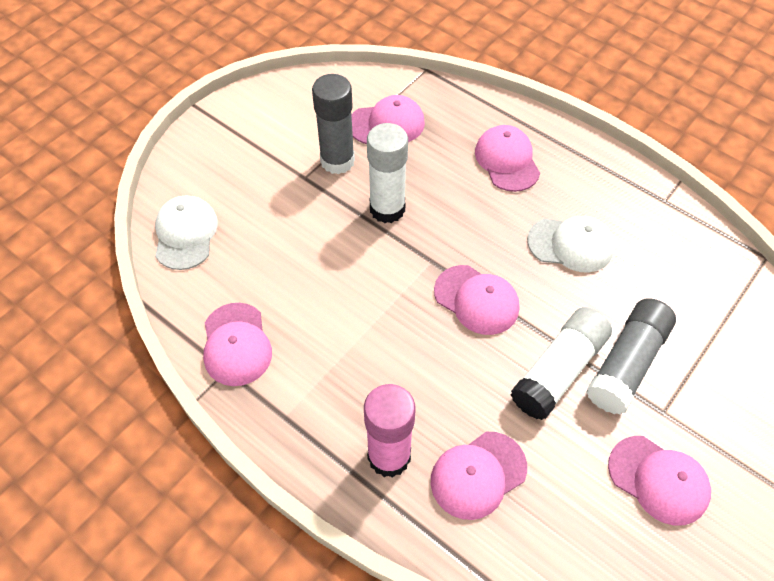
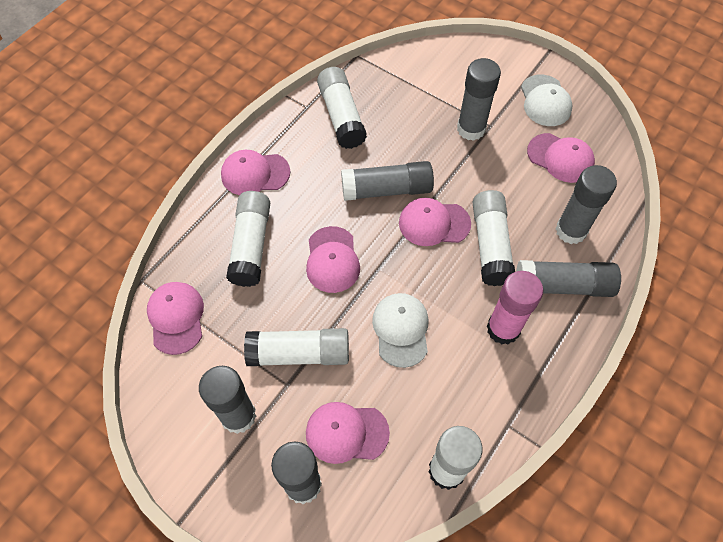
grey glue stick: [312,74,355,174] [586,298,676,415] = 2 -> [199,366,256,434] [271,442,322,504] [341,161,434,201] [457,58,501,141] [516,260,621,297] [555,165,617,244] = 6
white glue stick: [367,123,408,223] [511,307,612,420] = 2 -> [226,191,270,287] [244,328,349,366] [317,67,367,149] [428,426,483,490] [472,190,515,286] = 5

